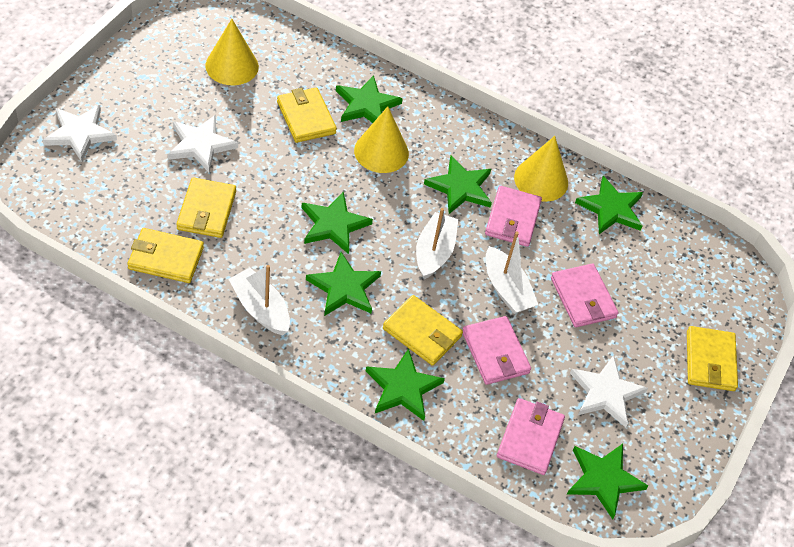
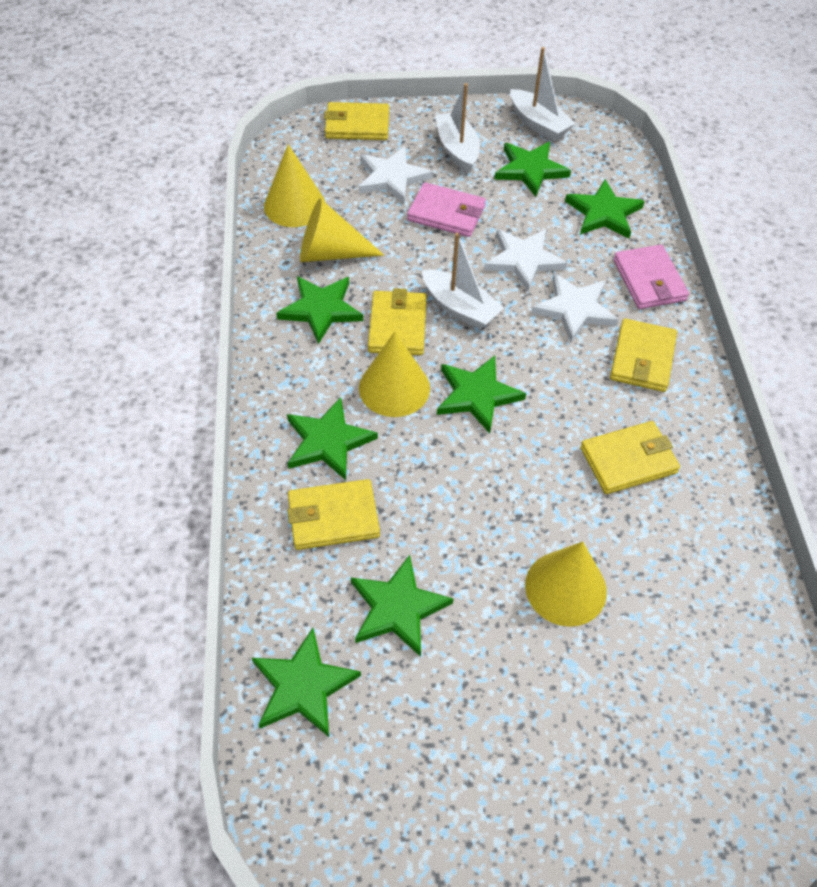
pink wallet: [462,316,531,385] [485,186,542,247] [497,398,565,475] [551,264,619,327] = 4 -> [407,182,486,237] [613,245,689,309] = 2
yellow cone: [205,19,259,85] [354,107,409,173] [514,136,568,202] = 3 -> [264,144,325,227] [300,198,384,262] [359,332,430,417] [525,542,607,627] = 4

